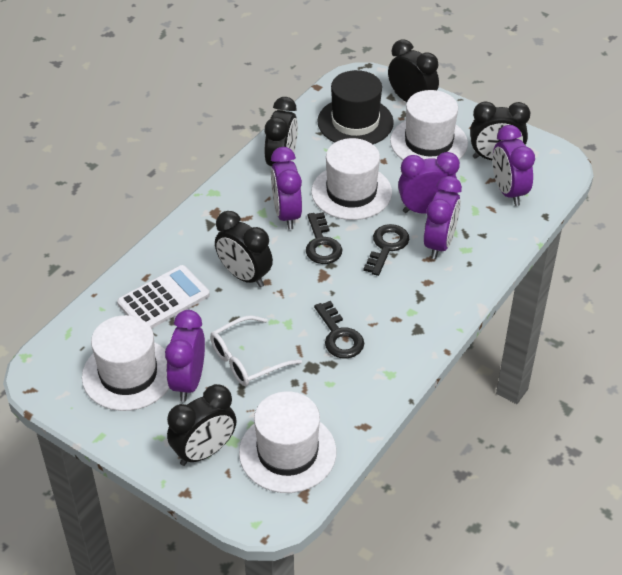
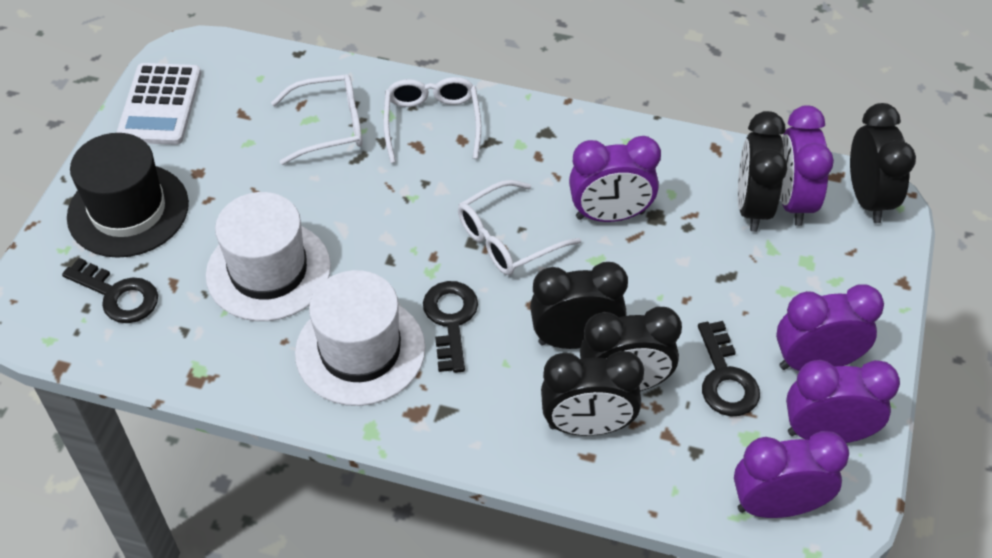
white glasses: [210,315,302,386] = 1 -> [271,74,363,165] [384,77,481,163] [458,180,581,275] = 3
white hat: [82,315,169,411] [239,391,336,493] [311,138,392,220] [390,90,468,160] = 4 -> [206,192,331,321] [295,270,425,406] = 2

